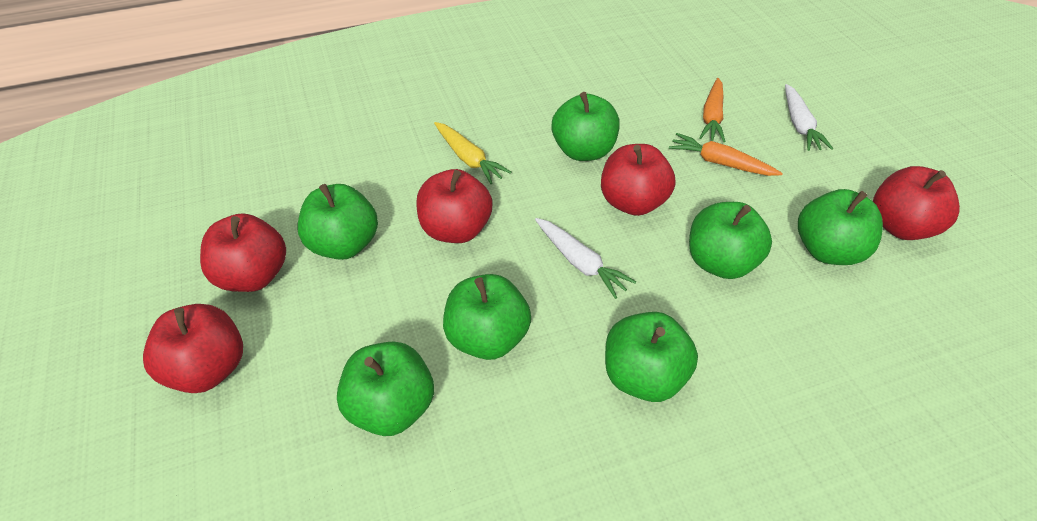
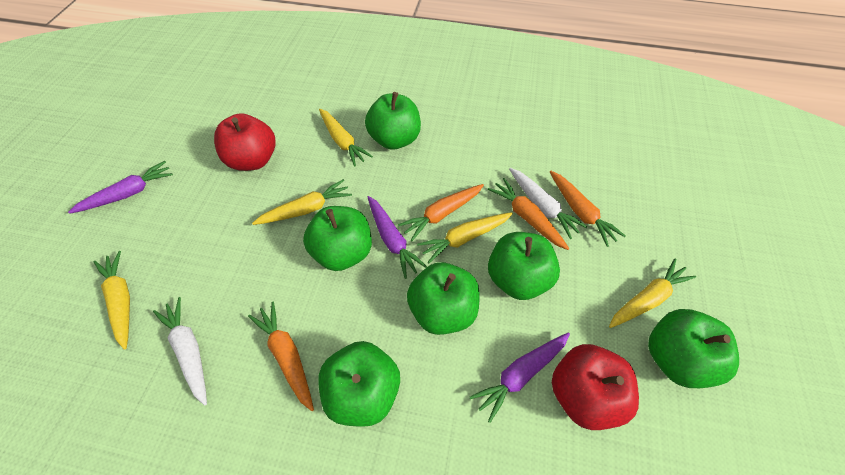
green apple: [298,184,378,260] [337,342,434,436] [443,274,531,360] [552,92,620,161] [605,312,698,402] [689,202,772,279] [798,189,883,265] = 7 -> [303,206,372,271] [318,341,400,427] [365,92,421,150] [407,262,480,335] [488,232,560,300] [648,309,739,388] = 6
orange carrot: [669,133,783,176] [699,78,726,142] = 2 -> [248,302,314,411] [398,184,484,241] [488,178,569,250] [550,171,626,247] = 4
purple carrot: none = 0 -> [68,161,173,214] [368,196,427,279] [470,332,570,423] = 3
red apple: [143,304,243,393] [200,213,286,292] [416,169,493,243] [601,144,675,216] [873,166,960,240] = 5 -> [214,113,276,171] [552,344,639,430] = 2
yellow carrot: [434,122,512,184] = 1 -> [94,251,130,350] [252,179,352,225] [319,109,373,167] [417,212,513,263] [609,258,696,328] = 5

